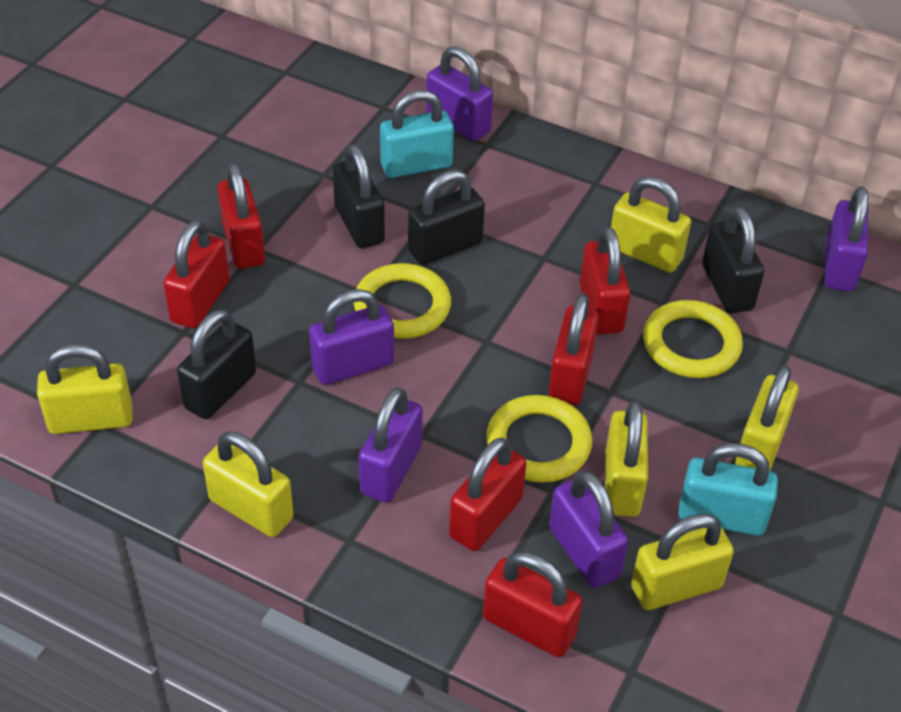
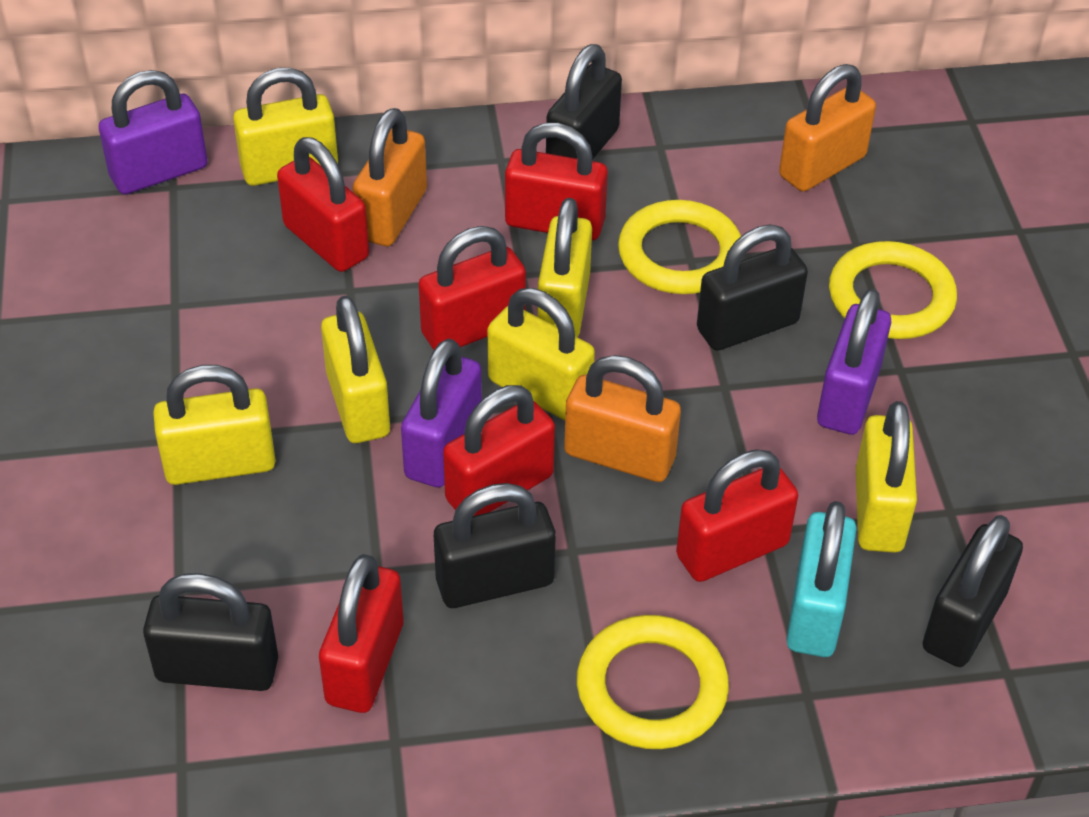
black padlock: [177,310,256,419] [333,144,385,248] [408,170,485,265] [702,207,764,313] = 4 -> [143,573,278,691] [434,483,556,608] [546,44,622,160] [697,224,808,351] [923,515,1023,667] = 5
orange padlock: none = 0 -> [353,108,427,246] [564,355,681,482] [779,64,876,192] = 3
purple padlock: [309,289,394,385] [359,387,423,503] [426,46,493,141] [549,471,628,588] [825,186,868,292] = 5 -> [99,70,207,194] [401,339,482,487] [817,289,891,435] = 3
turquoise padlock: [380,90,454,178] [678,443,778,536] = 2 -> [786,501,856,657] = 1

